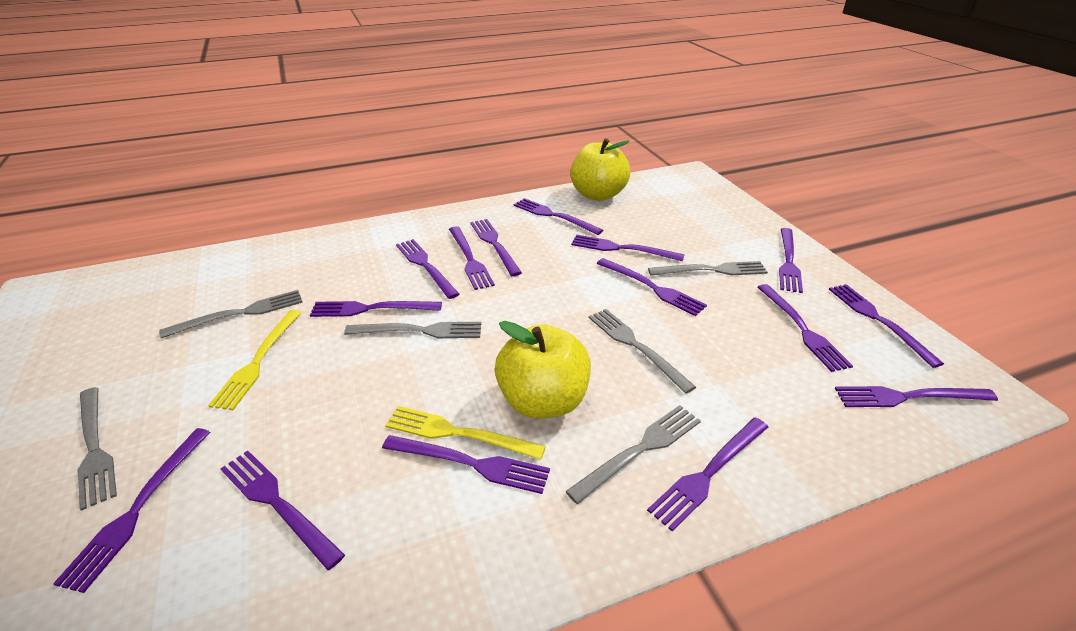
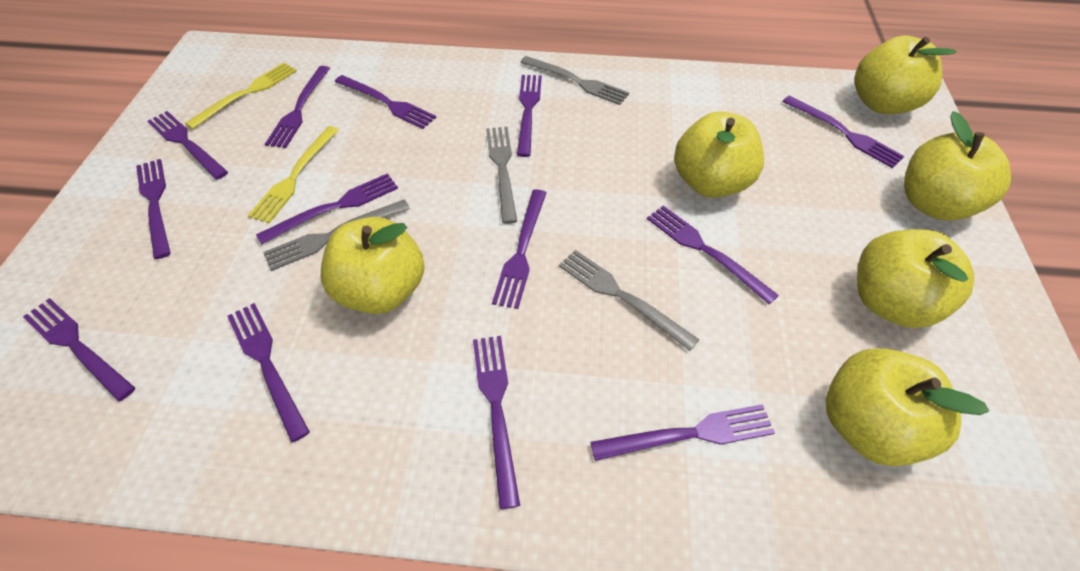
grey fork: [77,387,117,511] [159,290,303,338] [344,322,481,338] [565,405,701,504] [589,309,696,394] [648,261,768,276] = 6 -> [263,199,410,271] [486,127,517,224] [520,56,629,105] [559,250,699,351] = 4
purple fork: [53,428,210,593] [220,451,345,570] [310,301,442,317] [382,435,550,494] [396,239,459,299] [449,227,495,290] [470,219,522,276] [514,198,603,235] [571,234,685,261] [597,258,707,316] [647,417,768,531] [757,284,853,372] [779,228,803,293] [829,284,944,368] [835,386,998,407] = 15 -> [23,298,135,402] [136,159,171,259] [147,111,228,180] [228,303,310,443] [256,173,398,244] [265,66,330,148] [335,75,437,129] [473,336,520,509] [492,189,546,309] [517,75,542,157] [590,404,775,461] [647,205,779,304] [782,96,904,168] = 13
yellow apple: [495,321,591,418] [570,138,630,201] = 2 -> [321,217,424,314] [674,112,764,198] [826,348,989,467] [854,35,957,114] [857,229,974,328] [904,111,1011,221] = 6

